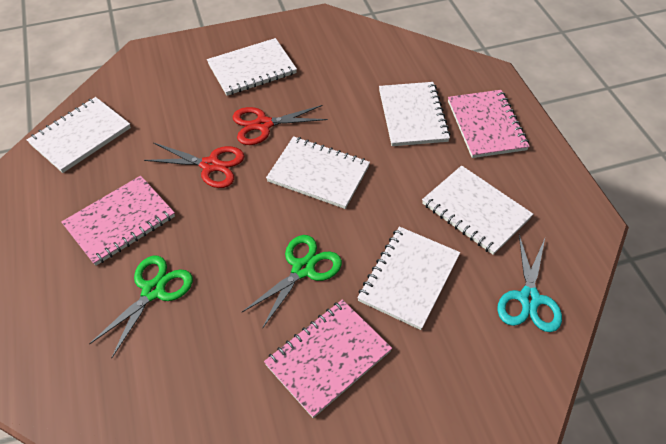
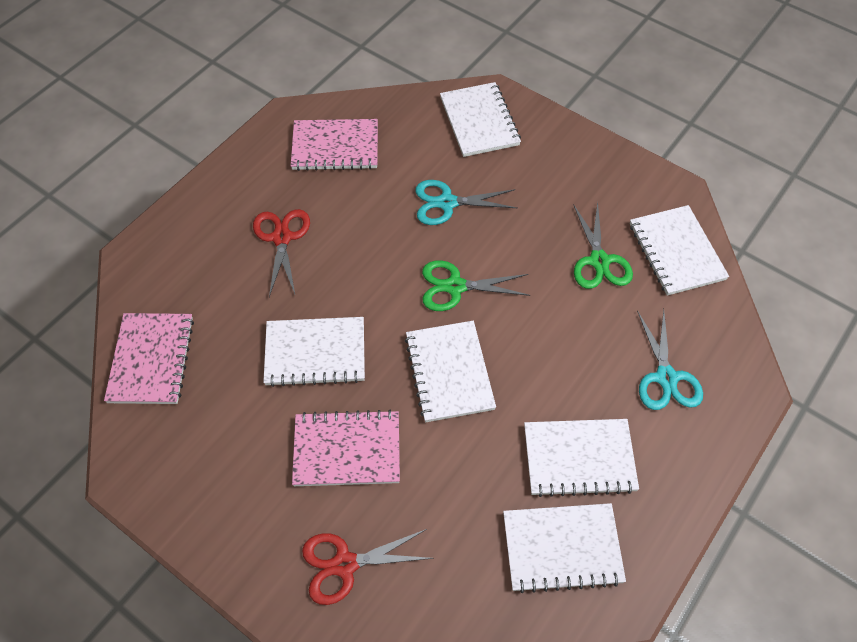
turquoise scissors: [497,235,562,332] = 1 -> [415,180,517,225] [637,310,703,410] = 2

